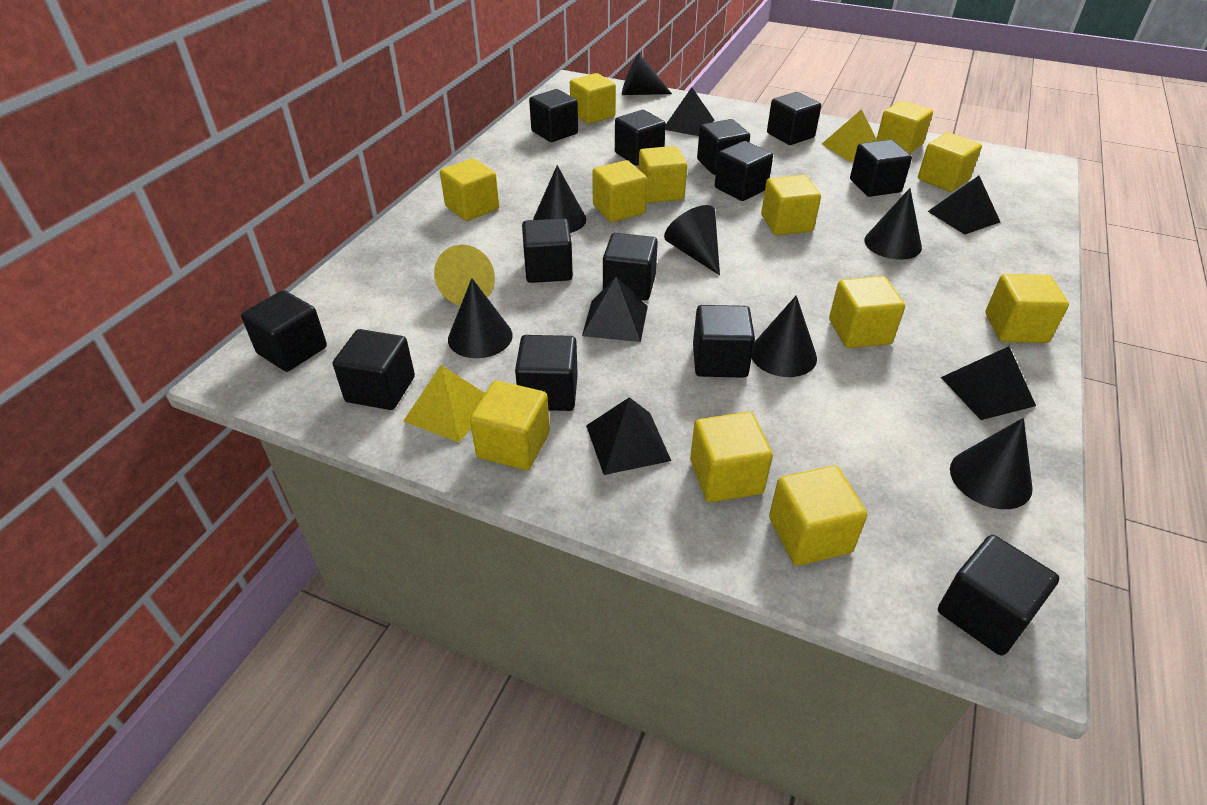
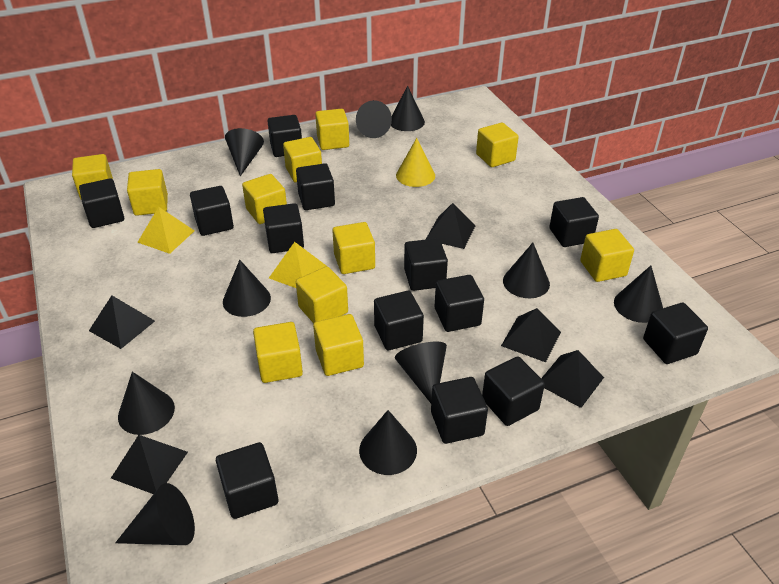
black cone: [448,278,513,358] [533,165,586,233] [622,53,672,95] [664,205,720,275] [752,295,817,377] [864,188,922,260] [950,418,1033,509] = 7 -> [115,483,195,545] [118,372,175,435] [223,260,271,317] [225,128,264,176] [356,100,392,138] [359,410,417,475] [391,86,425,131] [395,342,447,403] [503,243,550,298] [614,266,663,323] = 10
yellow cube: [440,158,499,221] [470,380,550,470] [570,73,616,124] [592,160,647,222] [639,146,687,203] [690,412,773,502] [761,175,821,235] [769,466,867,566] [829,276,905,348] [877,100,933,154] [918,133,982,192] [985,274,1069,343] = 12 -> [72,154,113,199] [127,169,168,216] [242,174,287,224] [253,322,303,383] [283,137,322,182] [296,266,348,323] [313,314,364,376] [315,109,349,150] [332,222,375,274] [476,123,519,167] [580,229,634,282] = 11

